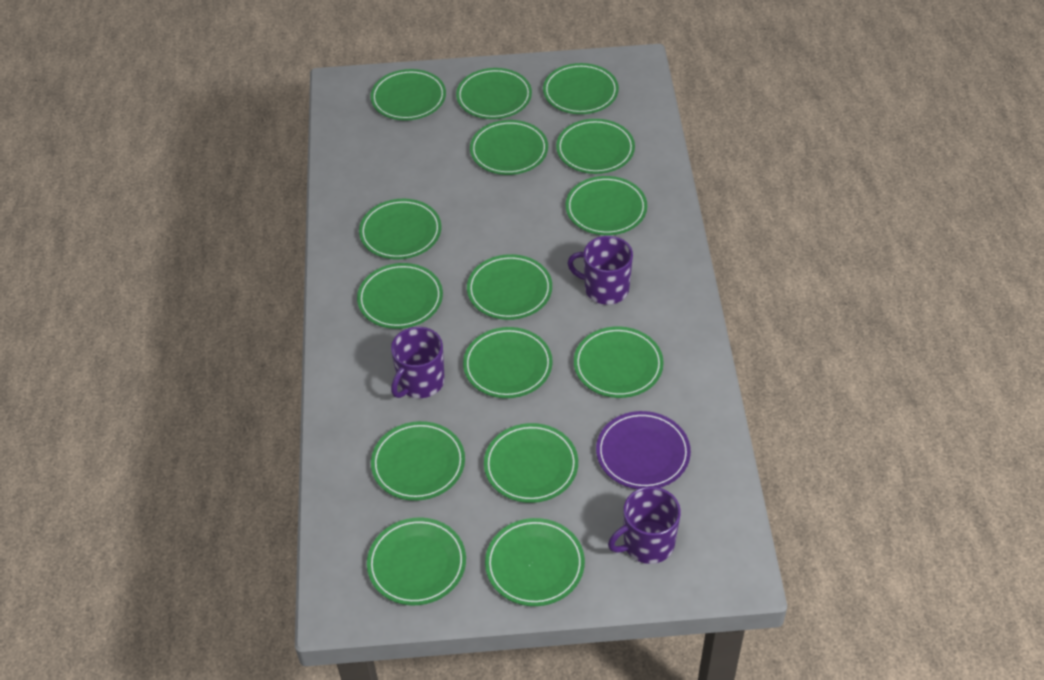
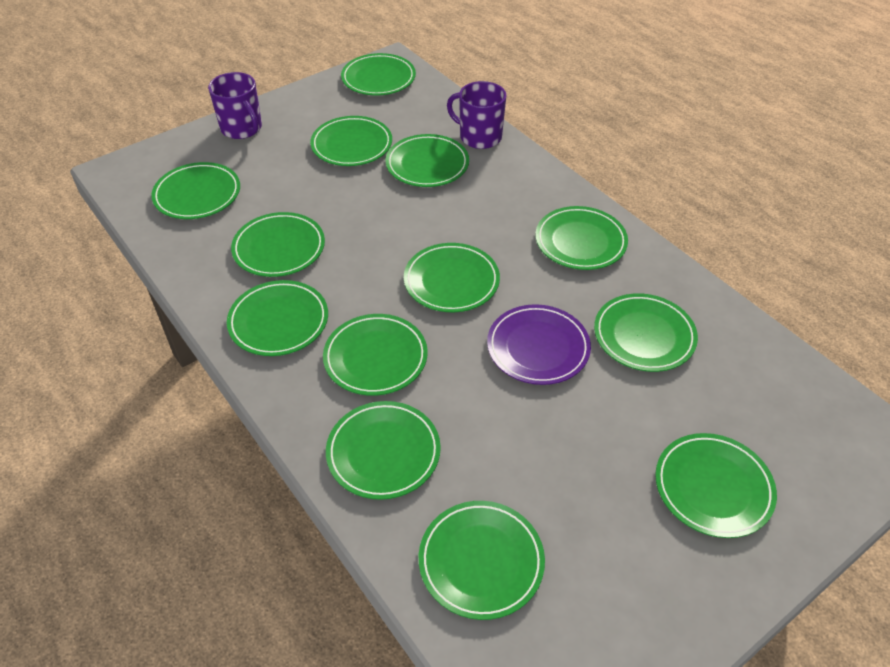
green plate: [357,263,443,329] [359,199,441,260] [367,518,466,605] [370,69,446,120] [371,421,465,501] [456,68,532,119] [463,327,553,398] [467,254,552,320] [470,120,548,175] [484,423,578,503] [485,518,585,606] [543,63,619,114] [556,119,635,174] [566,176,647,235] [574,326,664,398] = 15 -> [151,162,240,219] [227,280,328,356] [231,212,325,277] [310,116,392,166] [323,314,428,396] [326,401,441,500] [341,53,416,96] [386,134,469,187] [404,243,500,312] [419,501,545,620] [535,206,628,270] [594,293,698,372] [655,433,777,538] = 13
purple mug: [391,327,445,398] [568,236,633,305] [608,487,681,564] = 3 -> [208,72,262,139] [447,81,507,149] = 2

